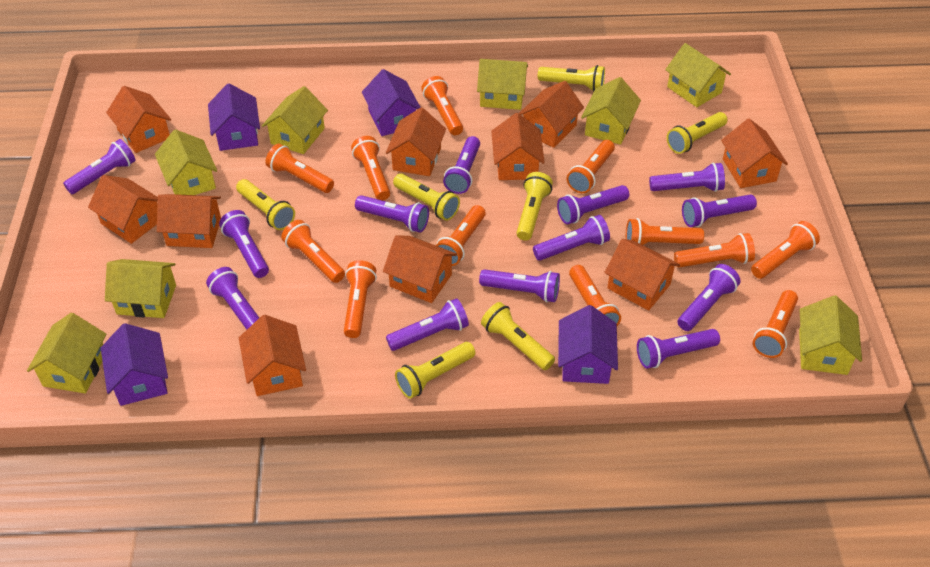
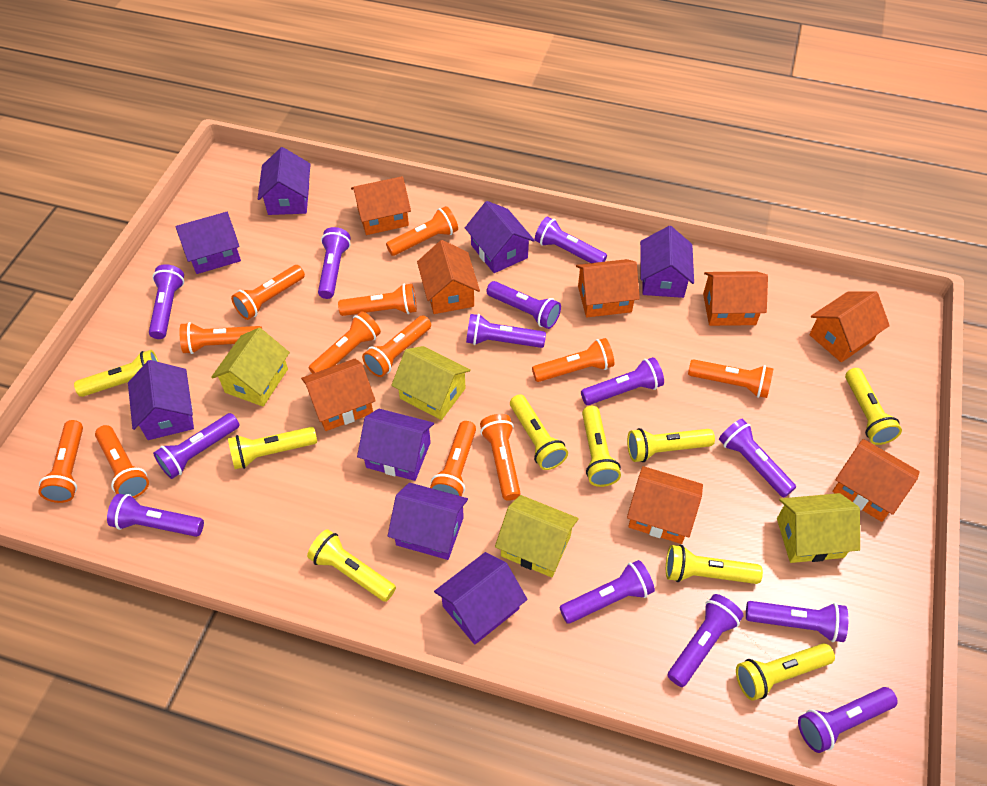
orange house: [88,175,158,244] [106,86,171,153] [157,194,221,248] [239,315,306,396] [383,236,457,303] [386,107,446,176] [491,113,545,180] [519,81,584,148] [604,239,680,311] [721,119,788,188] = 10 -> [301,359,376,431] [351,176,411,235] [417,240,480,314] [576,259,640,317] [627,466,703,544] [703,271,768,326] [809,291,890,362] [832,439,920,522] = 8
purple house: [101,323,168,406] [208,83,260,151] [362,69,421,136] [558,305,618,384] = 4 -> [128,360,194,440] [175,212,241,274] [258,147,311,215] [357,409,434,481] [388,483,468,560] [434,552,528,644] [465,201,535,273] [640,226,694,298] = 8
yellow flashlight: [236,179,295,230] [393,173,460,221] [395,342,476,399] [481,302,555,370] [516,172,553,241] [538,65,605,92] [667,112,727,154] = 7 -> [74,350,159,397] [228,427,317,469] [307,529,396,602] [510,394,568,470] [582,406,621,487] [627,428,715,462] [666,545,763,584] [736,643,835,701] [845,368,902,445] = 9
yellow house: [27,313,107,394] [105,259,176,318] [155,129,217,195] [262,86,328,154] [477,59,528,110] [581,77,641,145] [665,43,731,107] [799,295,862,375] = 8 -> [211,328,290,407] [391,346,471,420] [495,495,579,578] [777,493,860,563] = 4

